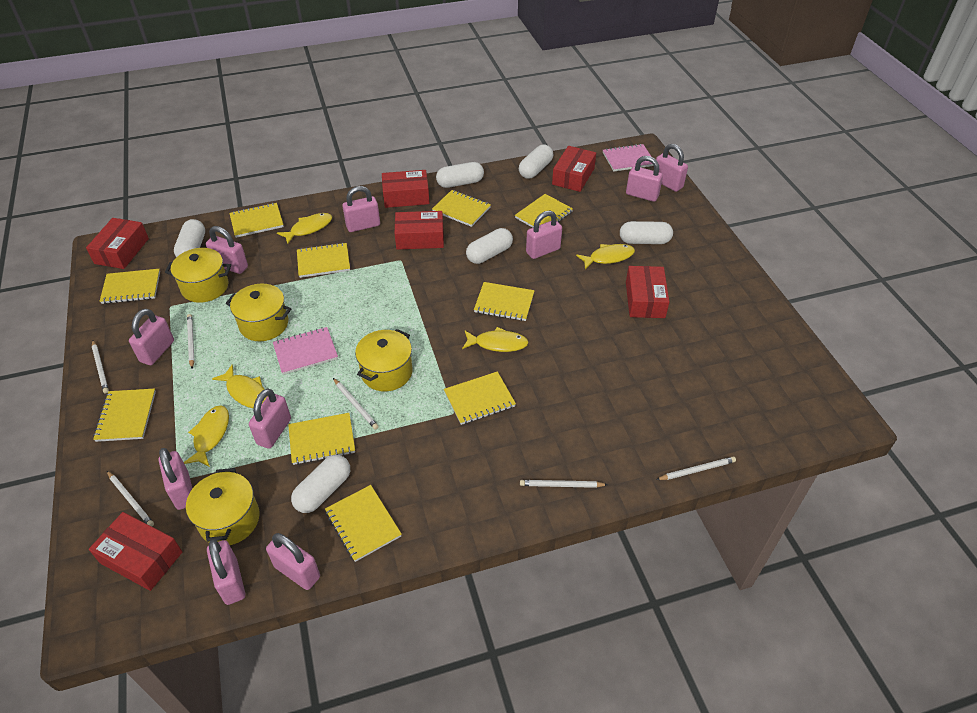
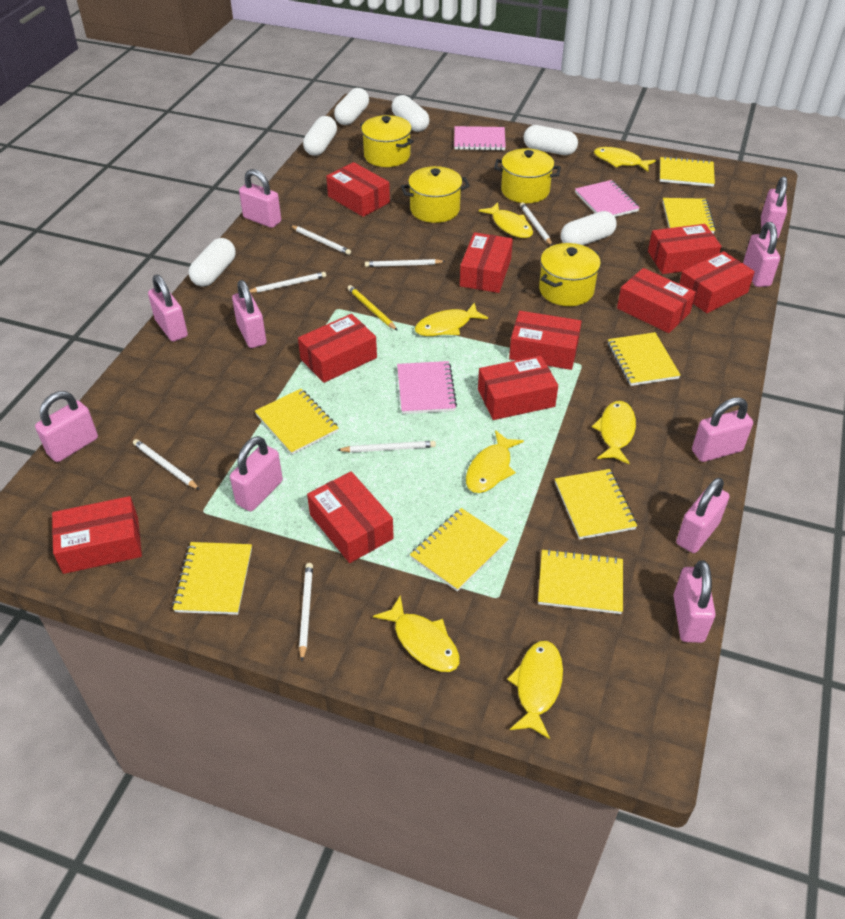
pink notebook: [273,327,338,375] [603,144,654,171] = 2 -> [397,361,457,414] [454,126,506,151] [575,180,640,217] = 3
red box: [86,218,149,269] [89,512,182,591] [382,170,430,208] [395,211,444,250] [552,146,596,192] [626,266,669,318] = 6 -> [52,496,142,574] [298,314,377,383] [307,471,394,563] [326,162,390,217] [460,232,513,293] [478,355,558,420] [509,311,582,370] [617,268,696,333] [648,224,721,274] [679,251,755,313] = 10
white pencil: [92,340,109,394] [107,471,154,526] [187,314,194,368] [333,378,379,430] [520,480,608,488] [656,457,736,480] = 6 -> [133,439,200,490] [249,272,326,293] [290,225,351,255] [299,563,313,661] [338,441,436,453] [365,259,446,267] [520,202,553,246] = 7
yellow fish: [184,405,229,467] [212,364,268,408] [277,213,332,245] [462,327,529,352] [576,244,635,269] = 5 -> [373,595,460,672] [415,303,488,336] [466,430,524,493] [479,202,533,238] [507,641,563,739] [592,401,636,464] [594,147,656,172] = 7
yellow notebook: [93,388,156,442] [100,269,160,304] [229,203,284,238] [288,413,355,465] [297,243,350,278] [325,485,402,562] [432,190,491,227] [444,371,516,425] [474,282,535,321] [515,194,573,228] = 10 -> [172,542,252,615] [255,389,338,455] [410,508,508,591] [538,549,623,614] [555,469,637,539] [608,332,681,386] [660,156,715,187] [663,198,716,234] = 8
yellow pencil: none = 0 -> [348,285,398,331] = 1

